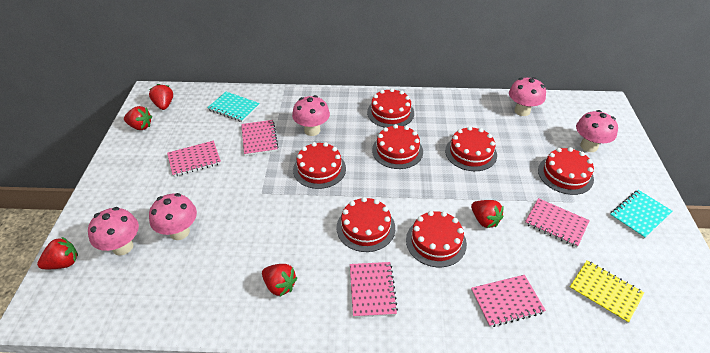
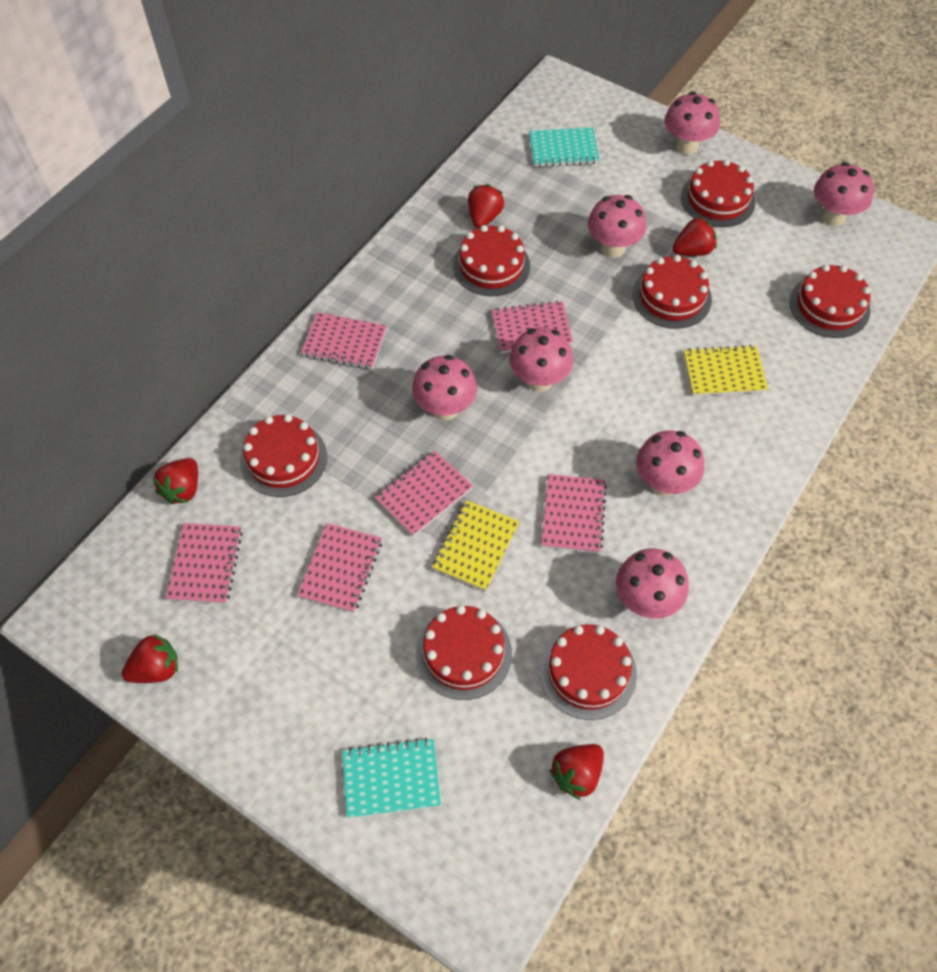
pink mushroom: [88,207,139,255] [149,193,197,240] [292,95,330,136] [509,77,546,116] [576,110,618,152] = 5 -> [412,355,477,421] [510,327,573,392] [588,195,646,258] [616,548,689,619] [636,430,704,496] [664,92,720,155] [814,162,874,227] = 7
pink notebook: [167,141,221,177] [241,120,278,156] [350,262,398,318] [471,275,546,327] [525,198,590,248] = 5 -> [166,523,243,604] [297,523,382,613] [301,312,387,369] [375,450,473,536] [492,300,573,353] [541,474,607,553] = 6
yellow notebook: [569,260,644,324] = 1 -> [432,500,519,591] [683,345,768,396] = 2

